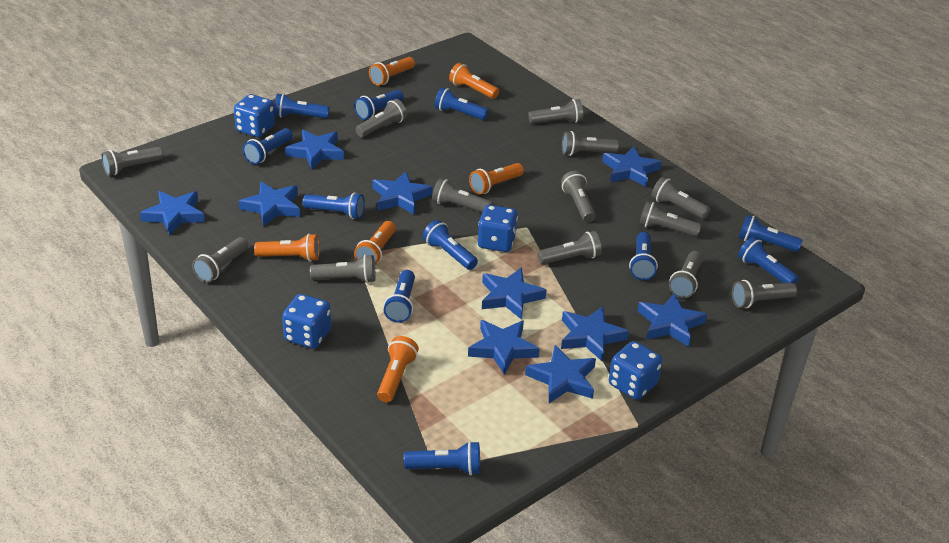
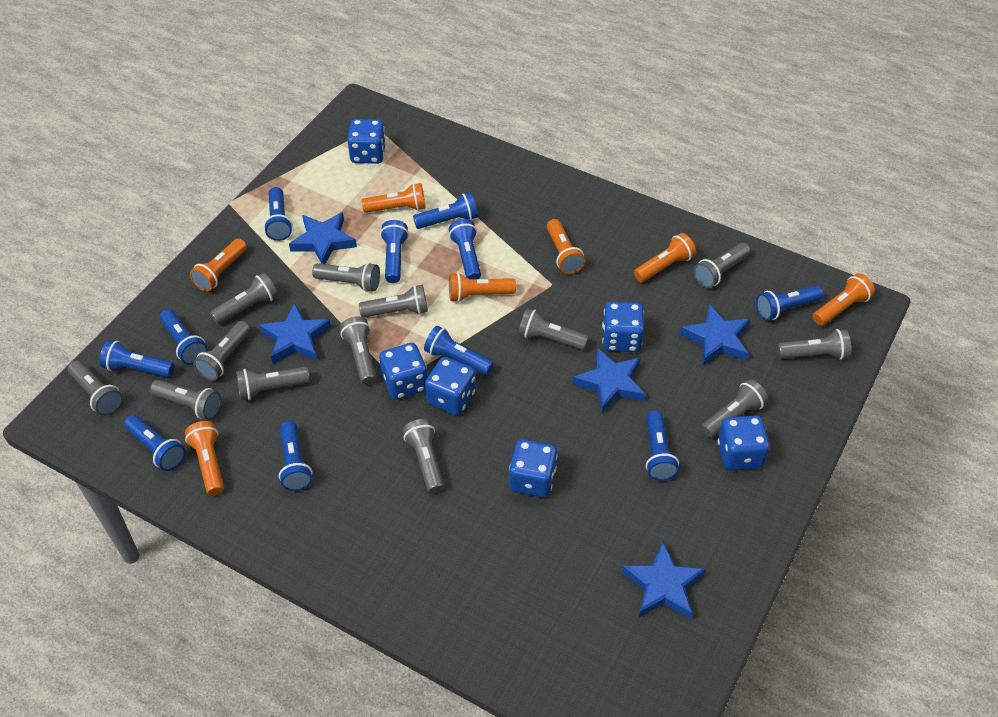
blue dice: [234,94,275,137] [282,294,331,349] [478,205,518,252] [609,341,662,400] = 4 -> [347,119,386,164] [379,343,427,400] [425,357,476,416] [509,439,558,498] [602,302,644,352] [717,415,770,470] = 6
blue star: [140,191,205,236] [239,181,300,226] [285,130,344,170] [372,171,433,214] [468,320,540,375] [482,267,547,320] [525,345,596,403] [561,306,629,361] [602,146,661,187] [638,293,707,347] = 10 -> [259,303,331,364] [289,212,357,264] [573,348,645,413] [622,542,705,620] [680,304,750,366] = 5
orange flashlight: [254,233,320,262] [354,221,396,265] [369,57,415,86] [377,336,419,402] [449,63,499,99] [469,163,524,195] = 6 -> [185,421,224,496] [190,239,247,292] [362,183,426,213] [449,273,516,302] [547,219,585,274] [634,233,696,282] [813,273,875,326] = 7

